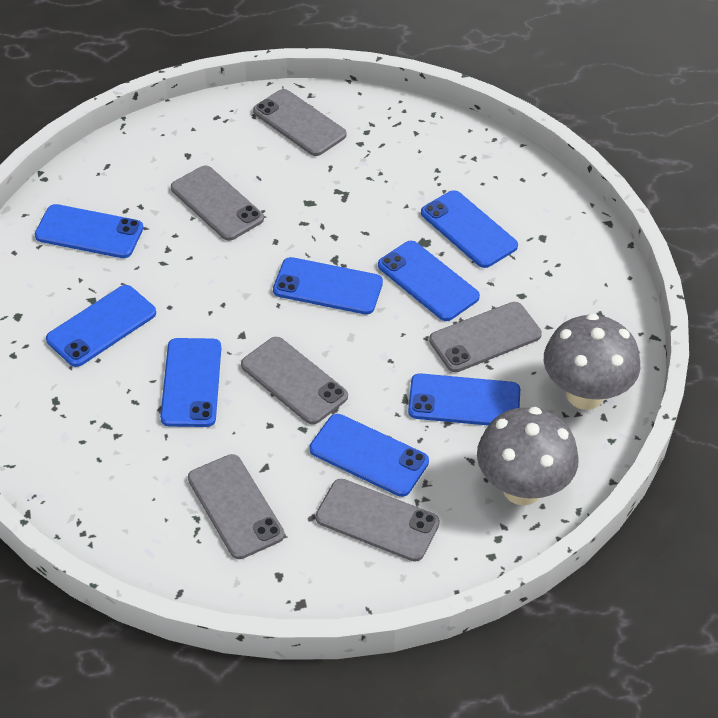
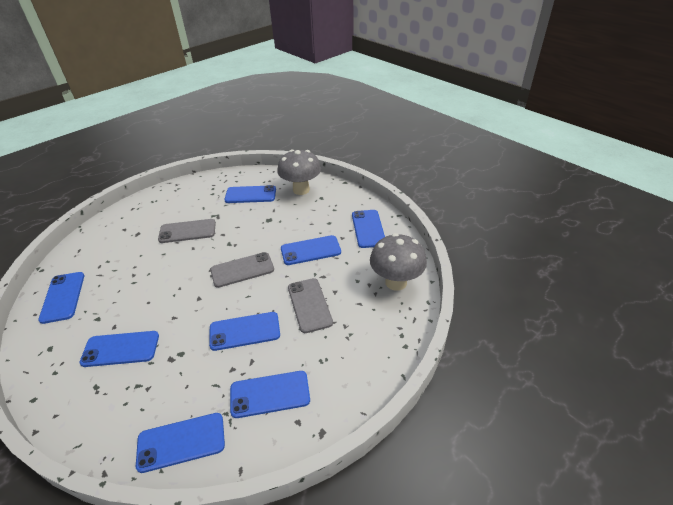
grey phone: [171,166,264,241] [188,454,284,559] [241,337,348,425] [253,89,347,156] [315,479,440,562] [429,302,542,372] = 6 -> [158,219,216,243] [210,252,274,288] [288,278,333,333] = 3

